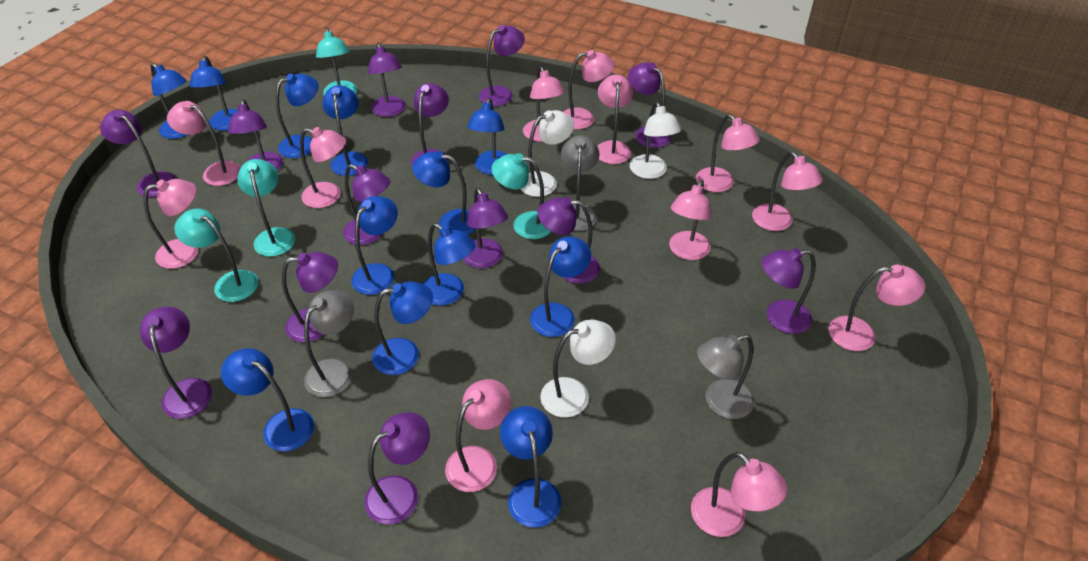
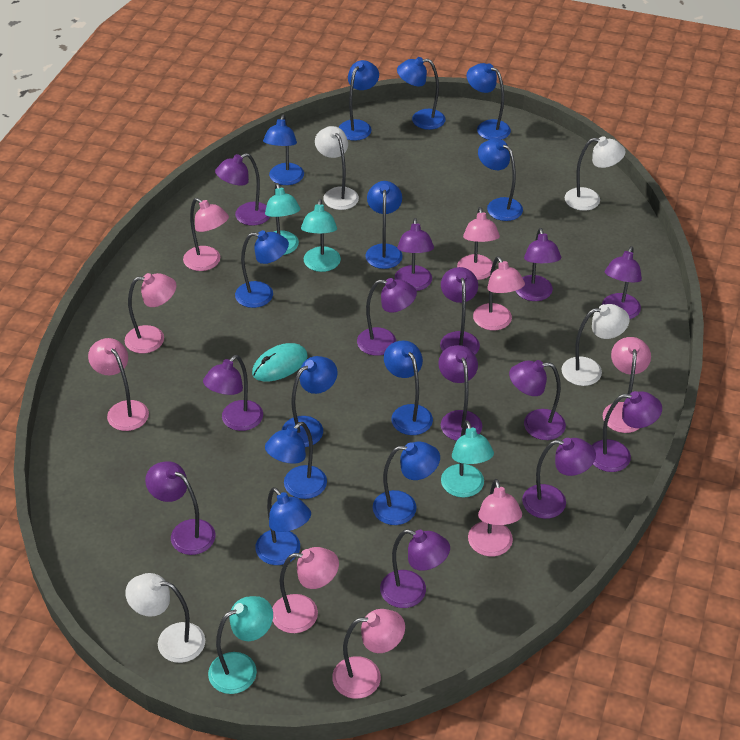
grey lamp: [304,290,354,397] [561,135,599,231] [697,334,755,419] = 3 -> none = 0
pink lamp: [144,179,198,269] [167,101,241,186] [300,127,346,208] [445,379,511,492] [523,66,565,142] [563,50,615,129] [598,75,633,164] [669,180,712,260] [691,452,788,537] [696,114,760,192] [752,152,823,231] [829,264,925,351] = 12 -> [88,338,149,431] [125,273,176,353] [183,198,229,271] [272,547,339,633] [332,609,405,699] [457,207,500,280] [468,479,522,557] [473,256,525,330] [603,337,651,433] = 9
turquoise mouse: none = 0 -> [252,343,307,382] = 1
white lamp: [521,110,574,197] [540,319,616,418] [630,102,681,179] = 3 -> [125,573,205,663] [315,126,359,210] [562,304,630,386] [565,136,626,211] = 4

